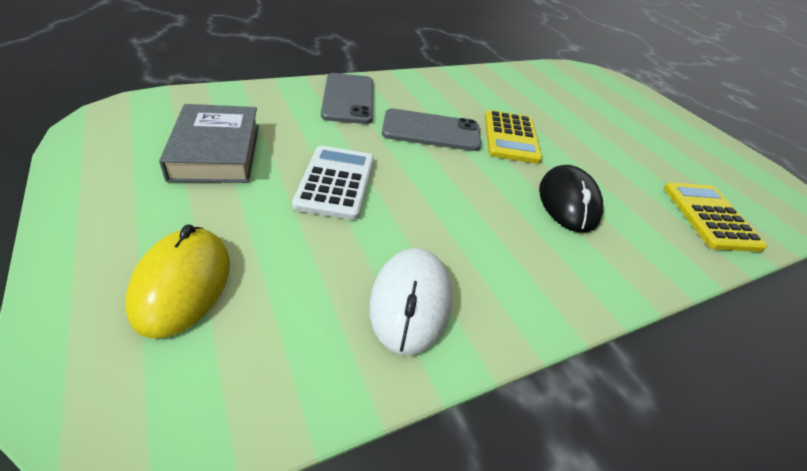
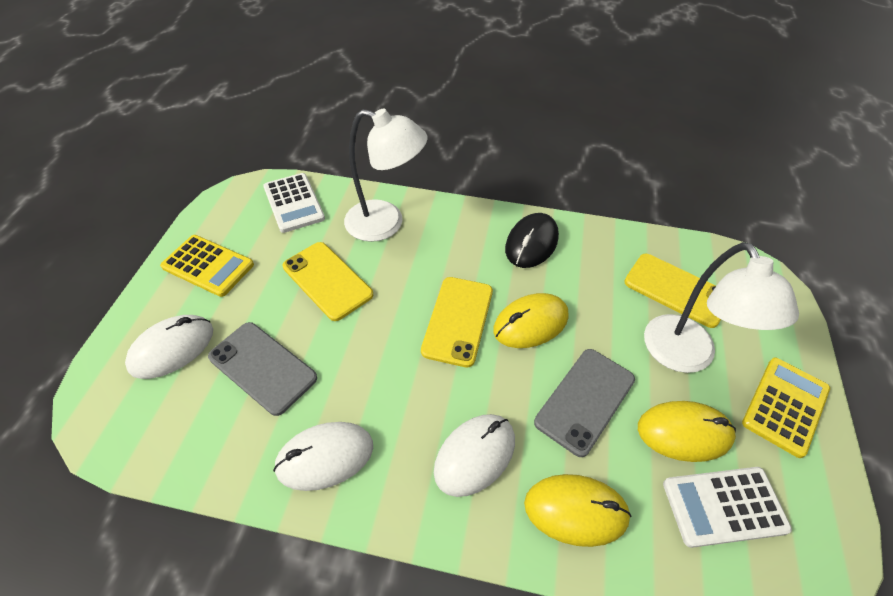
grey book: [159,104,259,183] = 1 -> none = 0
white calculator: [292,146,374,220] = 1 -> [263,173,325,233] [663,467,792,548] = 2
white lamp: none = 0 -> [344,109,427,242] [644,242,799,373] = 2
white mouse: [369,248,452,355] = 1 -> [125,315,213,379] [273,422,373,491] [434,414,515,497] = 3
yellow mouse: [125,225,230,339] = 1 -> [493,293,569,348] [524,474,631,547] [638,401,736,462] = 3
yellow phone: none = 0 -> [283,242,373,321] [421,277,493,368] [624,254,721,328] = 3

